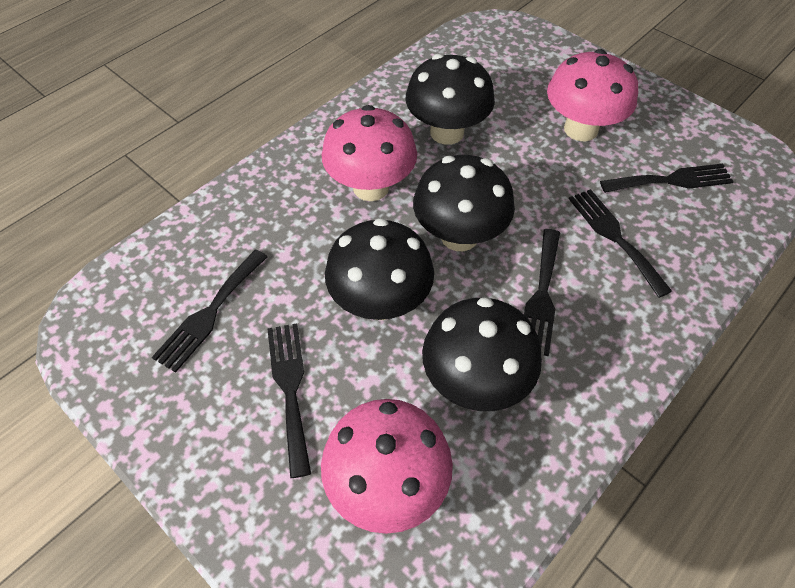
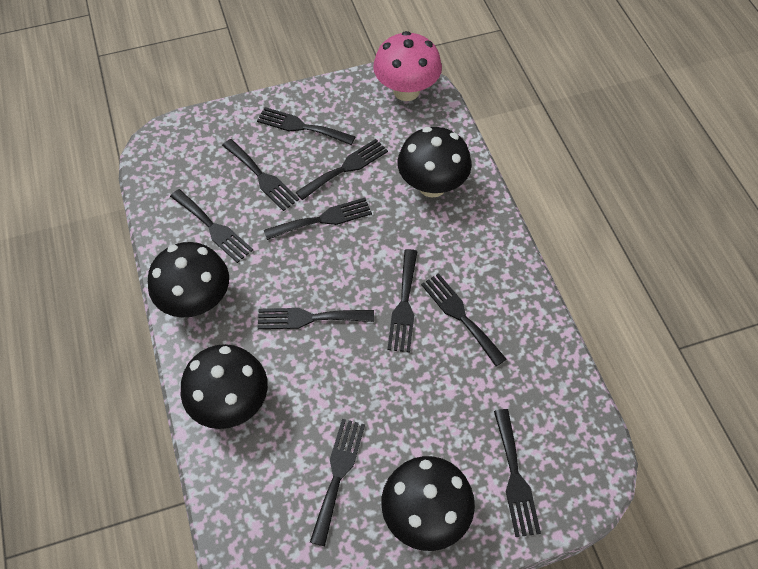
black fork: [152,250,268,373] [267,323,311,478] [524,229,560,356] [569,189,672,298] [600,163,734,193] = 5 -> [170,189,253,263] [222,139,299,211] [257,107,356,145] [258,308,374,329] [264,198,372,240] [296,139,388,200] [310,419,365,546] [387,249,418,352] [421,273,507,366] [494,409,541,537] = 10
pink mushroom: [321,399,453,534] [322,105,417,201] [547,49,638,141] = 3 -> [373,31,442,101] = 1

